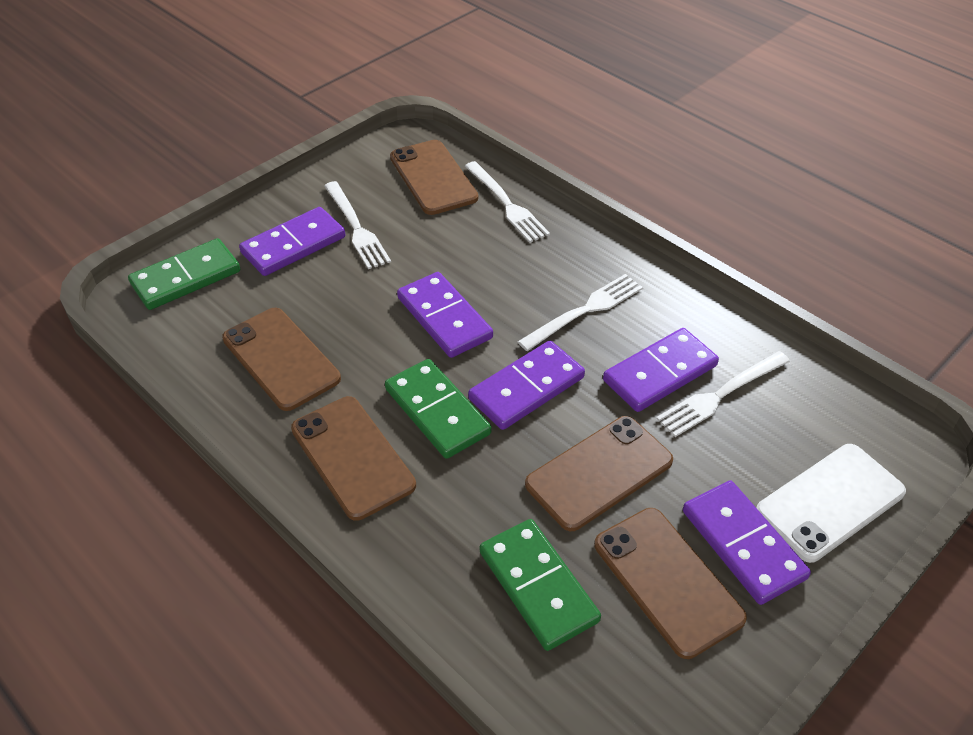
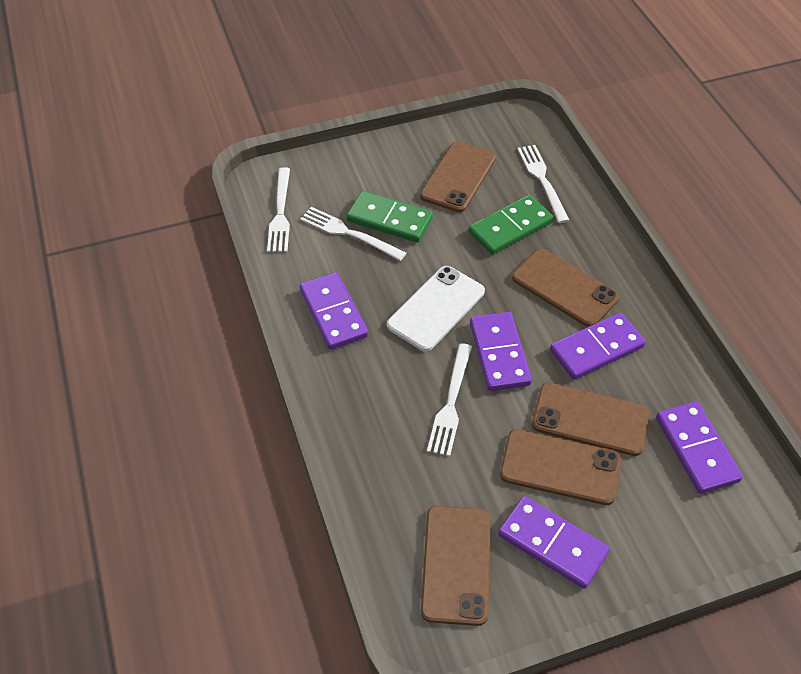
green domino: [128,238,240,310] [385,359,492,459] [480,519,601,651] = 3 -> [347,191,433,243] [469,195,554,255] = 2

